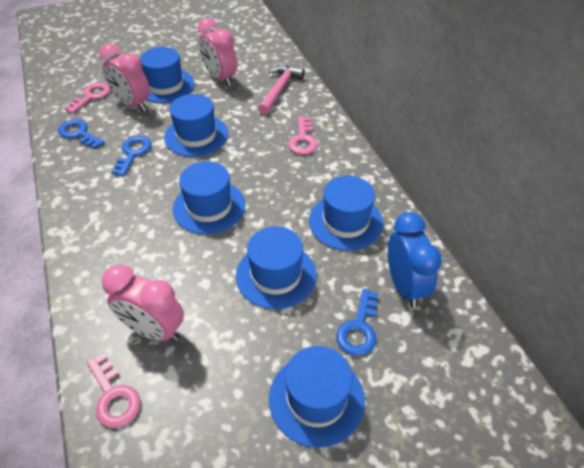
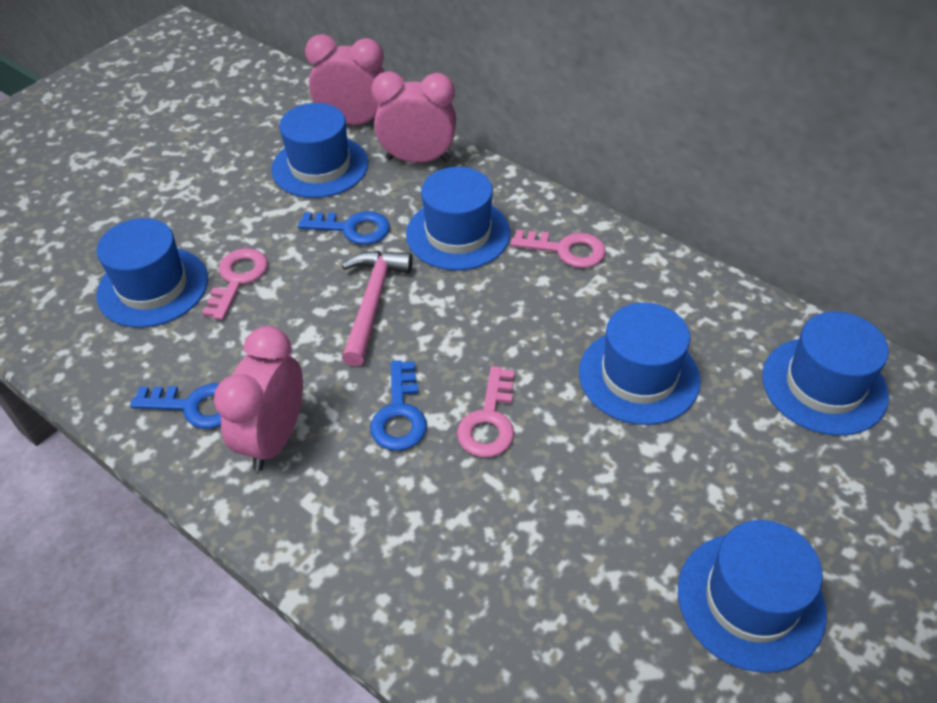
blue clock: [388,212,442,308] = 1 -> none = 0

